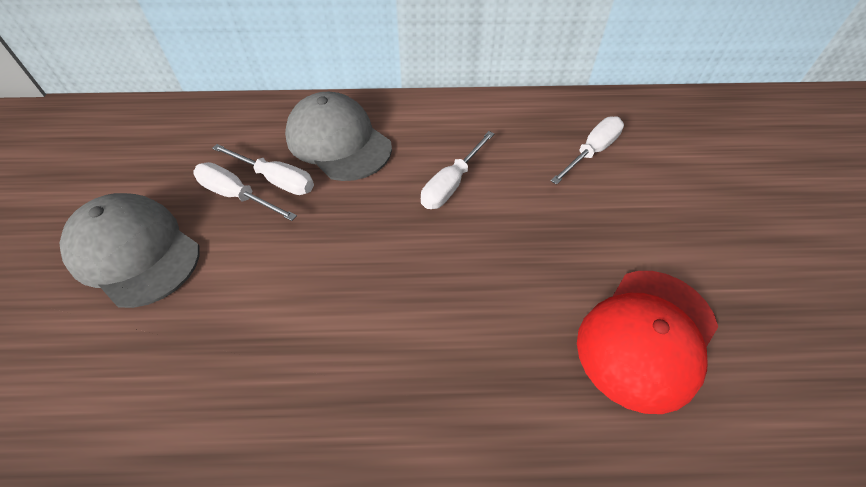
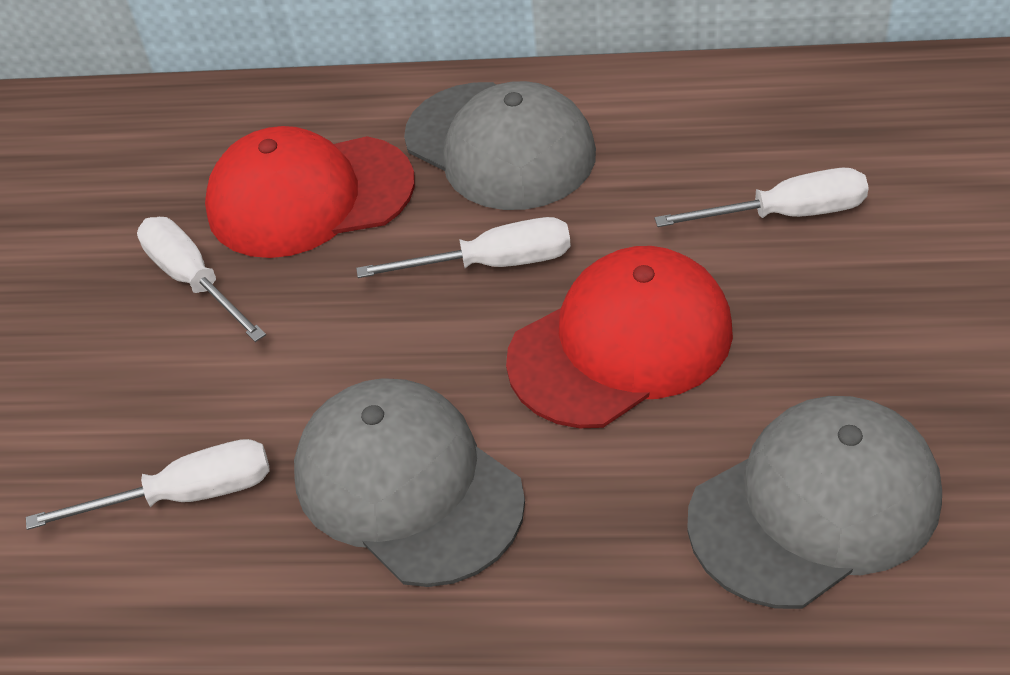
grey cap: [59,193,199,308] [285,92,392,181] = 2 -> [294,378,525,587] [404,81,596,210] [687,396,942,609] = 3
red cap: [577,271,718,414] = 1 -> [205,126,415,258] [506,246,733,428] = 2

